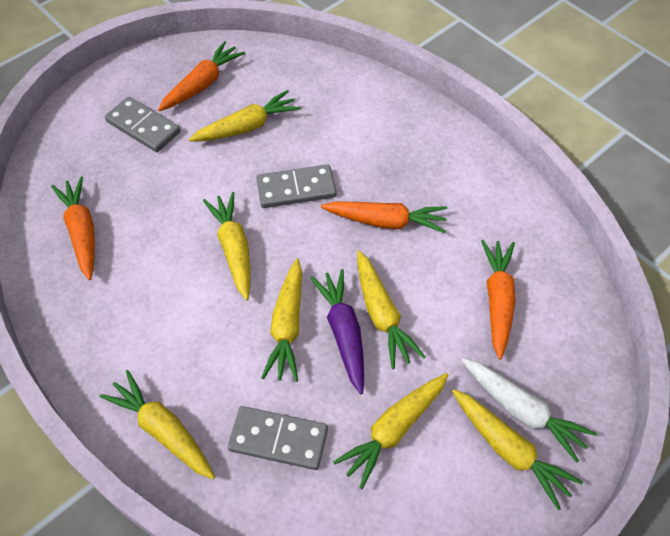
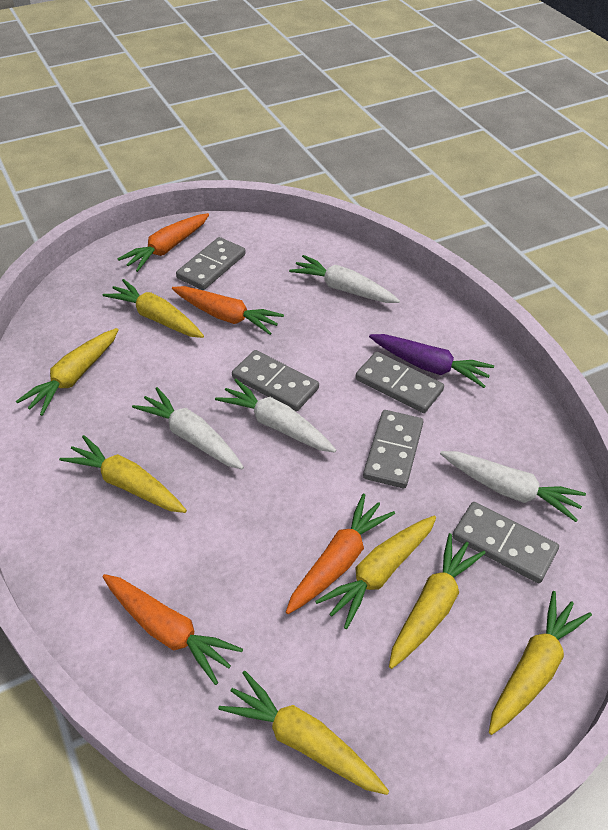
grey domino: [105,97,181,152] [228,406,328,470] [256,164,337,208] = 3 -> [176,237,246,290] [232,350,319,411] [355,352,444,413] [363,410,423,488] [452,502,559,583] = 5
white carrot: [461,358,597,463] = 1 -> [132,387,244,469] [215,379,336,453] [289,255,400,303] [440,451,586,522] = 4

